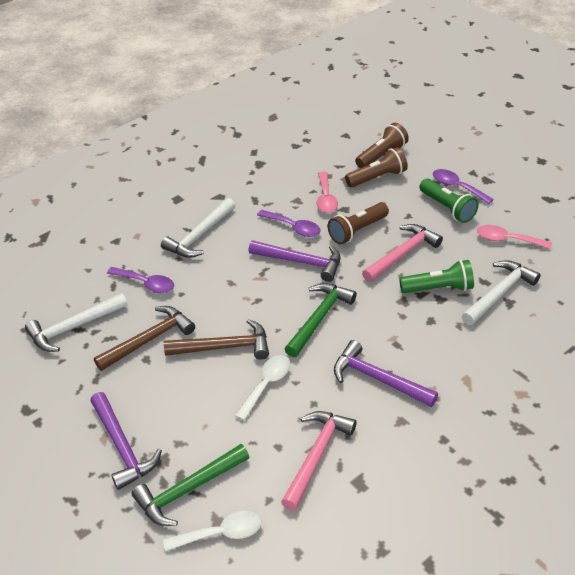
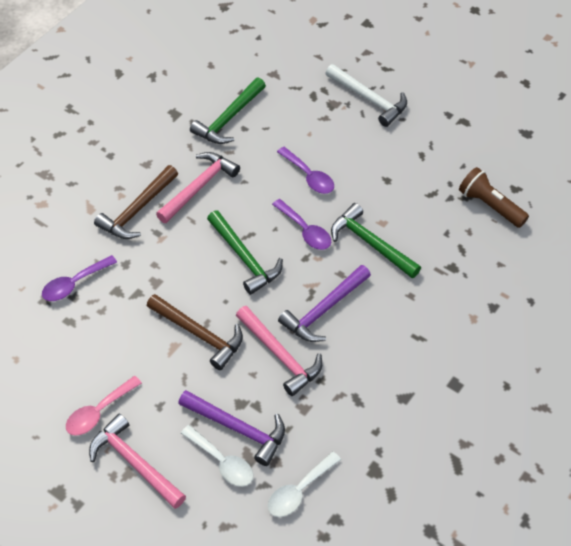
brown flashlight: [328,203,389,244] [345,147,408,187] [355,123,409,168] = 3 -> [459,167,529,228] = 1
green flashlight: [399,260,474,293] [419,179,478,223] = 2 -> none = 0
green hammer: [132,444,249,526] [285,283,357,357] = 2 -> [190,77,266,144] [207,210,283,295] [331,203,421,278] = 3
pink hammer: [281,411,357,510] [362,224,443,282] = 2 -> [89,413,186,509] [156,152,240,223] [236,306,322,396] = 3
pink spoon: [317,172,338,213] [477,225,552,249] = 2 -> [66,376,142,436] = 1
purple hammer: [91,392,162,490] [249,240,341,282] [334,340,438,407] = 3 -> [178,390,285,466] [278,265,371,342] = 2
white hammer: [25,293,128,352] [161,198,235,258] [462,260,541,325] = 3 -> [325,64,407,127] = 1

